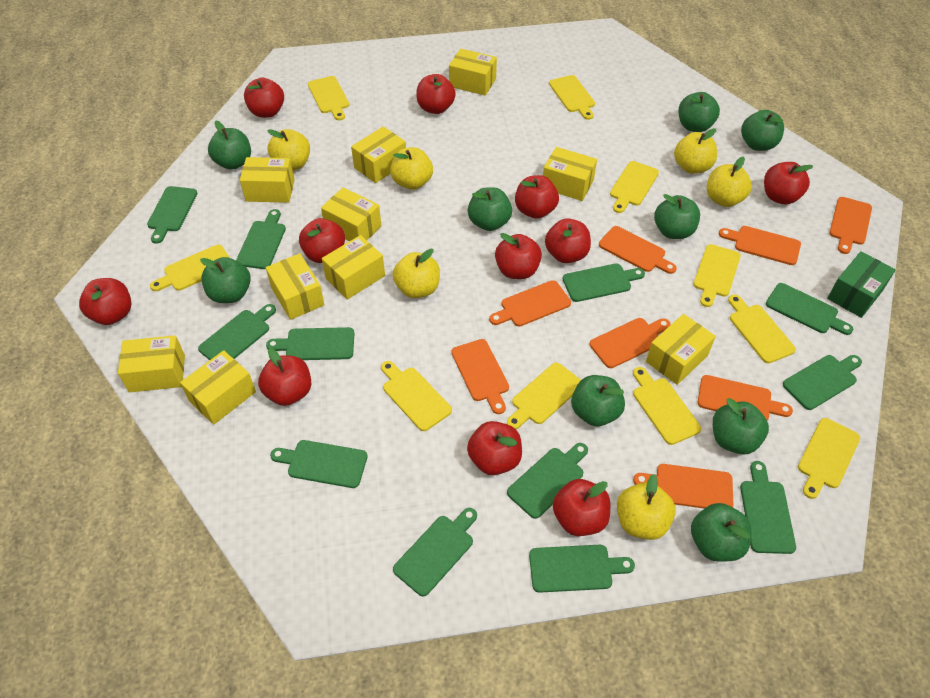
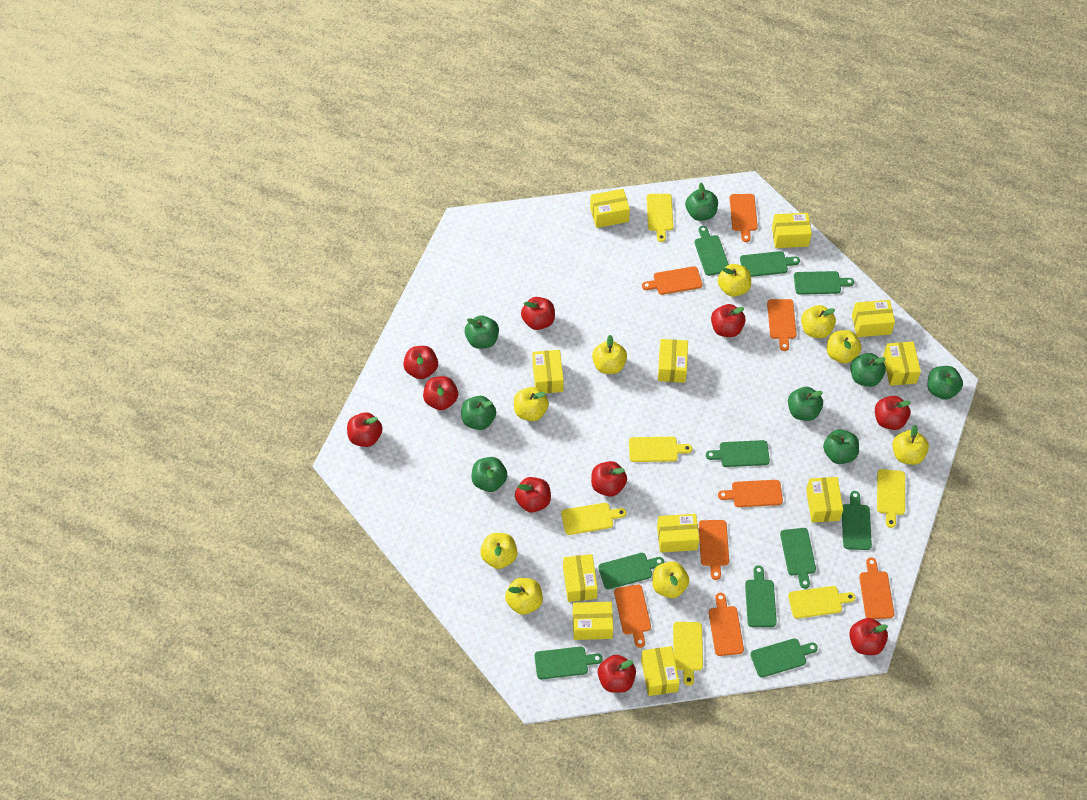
green apple: [200,257,251,303] [208,121,251,170] [468,187,512,231] [571,375,625,426] [654,194,700,239] [679,92,720,132] [691,503,752,561] [713,398,769,454] [741,110,784,151] = 9 -> [461,396,496,430] [465,315,499,349] [472,457,507,492] [685,183,718,221] [788,387,823,421] [823,429,859,464] [851,353,886,387] [927,366,963,400] = 8
green box: [827,251,896,318] = 1 -> none = 0
green cutting board: [147,186,198,244] [198,304,276,360] [236,209,286,269] [266,327,354,360] [270,440,367,488] [393,508,477,596] [507,443,588,519] [529,545,635,593] [563,263,645,302] [740,461,796,554] [766,283,853,335] [783,355,862,410] = 12 -> [535,647,603,679] [598,553,664,589] [694,226,729,276] [706,440,770,467] [740,251,800,277] [745,565,777,627] [750,638,818,677] [780,528,816,589] [794,271,854,295] [842,491,872,550] = 10
red apple: [79,278,131,325] [244,78,284,118] [258,348,311,406] [299,218,345,263] [416,74,456,114] [467,421,522,475] [495,233,542,279] [515,175,559,219] [545,218,591,263] [553,479,610,536] [764,162,813,204] = 11 -> [347,412,383,447] [403,346,438,379] [423,376,458,410] [515,477,551,512] [521,297,555,330] [591,461,627,497] [598,655,636,693] [711,304,746,337] [849,618,888,655] [875,396,911,430] = 10
yellow apple: [267,129,310,170] [390,147,433,190] [393,249,440,298] [617,474,676,540] [674,128,717,174] [707,157,752,207] = 6 -> [480,533,517,569] [505,578,543,615] [514,387,549,421] [592,335,627,374] [652,562,689,598] [718,264,751,297] [801,305,836,338] [827,330,861,364] [892,425,929,465] = 9
yellow box: [118,335,185,392] [180,350,256,425] [240,157,295,203] [266,253,324,320] [321,187,381,241] [322,235,385,300] [351,126,406,183] [449,48,497,96] [543,147,597,201] [646,314,716,385] = 10 -> [533,350,564,393] [563,554,598,602] [573,602,613,640] [590,189,630,228] [641,646,680,696] [657,514,699,553] [658,339,688,383] [772,213,812,248] [806,477,843,523] [852,300,895,337] [883,341,921,386] = 11
yellow cutting board: [150,245,230,291] [308,76,349,120] [381,361,452,431] [507,363,581,429] [549,75,595,120] [610,161,659,213] [633,367,701,445] [693,244,741,307] [728,294,796,363] [798,418,860,499] = 10 -> [561,503,626,535] [629,437,692,462] [647,194,673,242] [673,622,703,686] [788,586,855,619] [877,469,905,528] = 6

